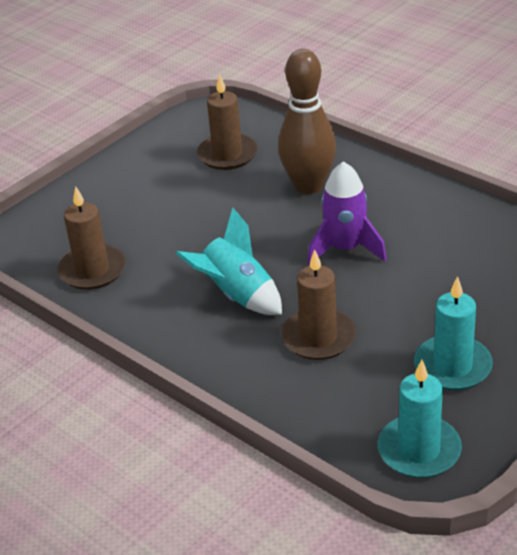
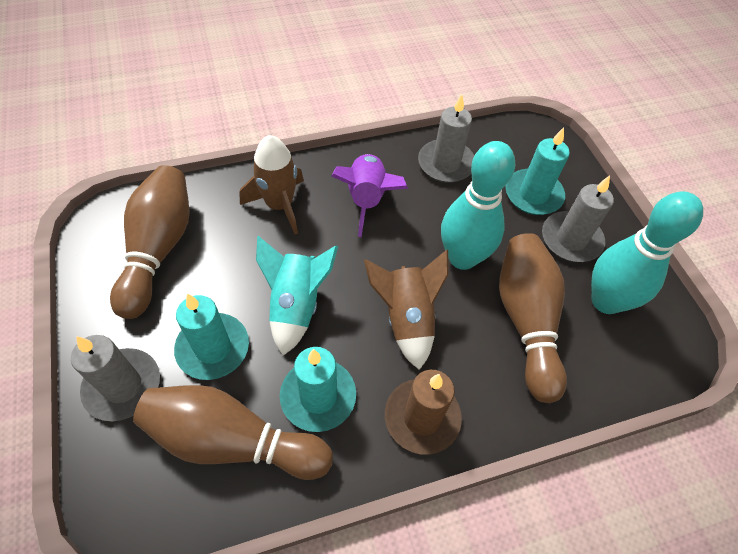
brown bowling pin: [278,49,336,194] = 1 -> [110,165,190,319] [133,385,333,480] [499,233,567,403] = 3
brown candle: [57,186,126,290] [197,74,258,170] [281,249,356,360] = 3 -> [385,370,462,455] = 1
brown rocket: none = 0 -> [239,135,304,234] [364,250,449,370] = 2
grey candle: none = 0 -> [71,335,160,421] [418,94,474,183] [542,175,614,262] = 3
turquoise bowling pin: none = 0 -> [441,141,515,270] [591,191,703,314] = 2
turquoise candle: [378,359,462,478] [414,276,493,390] = 2 -> [174,293,249,380] [280,347,356,432] [505,127,570,215] = 3

